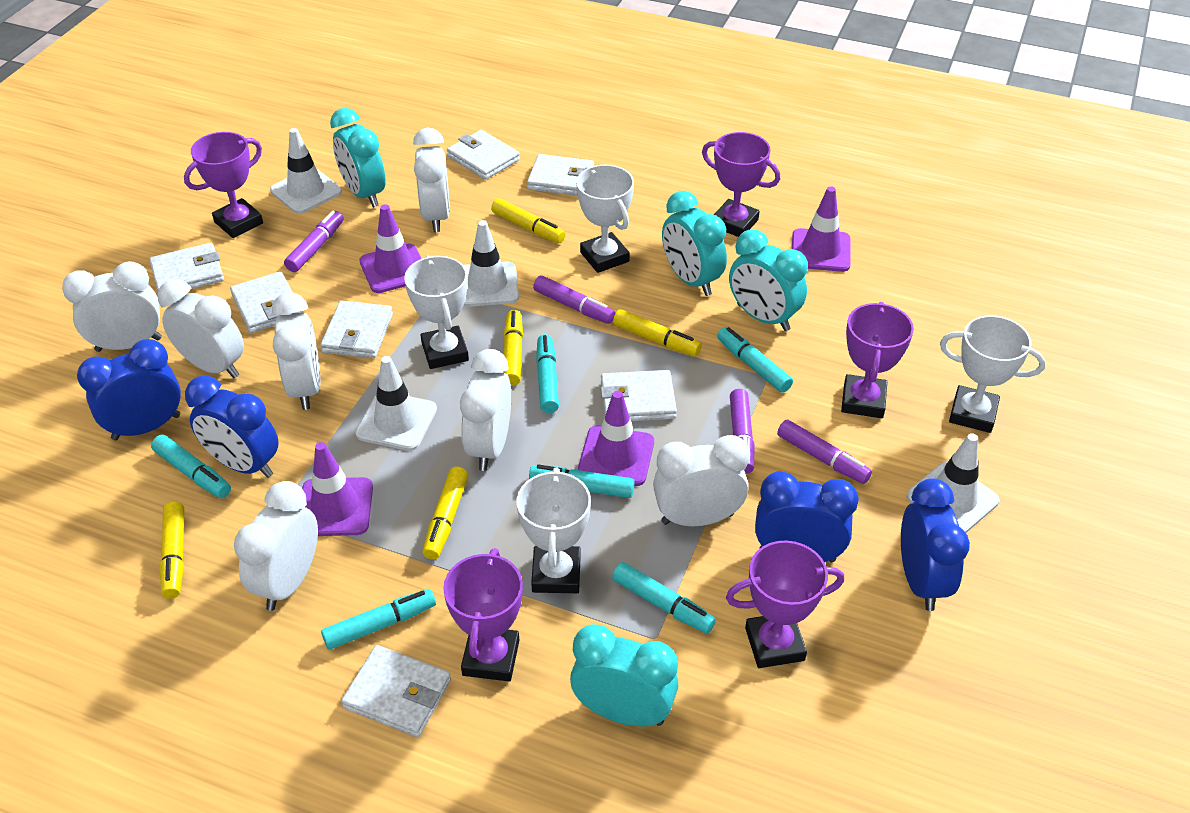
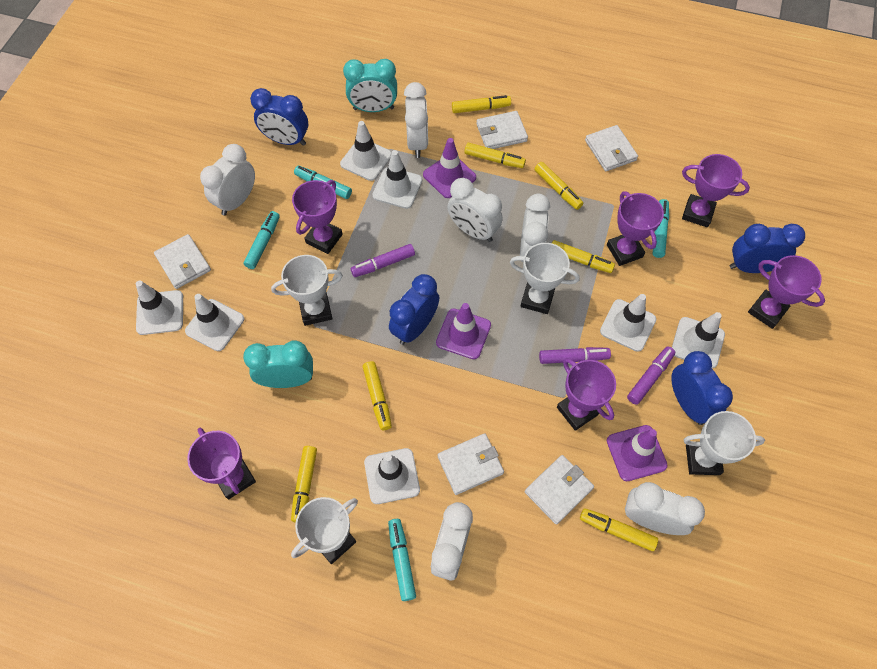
purple marker: [284,211,344,272] [533,276,615,324] [730,389,754,474] [777,420,872,484] = 4 -> [351,244,415,277] [539,347,611,364] [627,346,675,405] = 3
purple traffic cone: [302,442,373,536] [359,204,422,293] [578,391,654,486] [792,186,851,272] = 4 -> [423,138,476,198] [436,303,491,359] [607,425,668,481] = 3
purple trophy: [184,132,263,238] [443,548,523,681] [702,132,780,237] [726,541,844,668] [841,302,914,418] = 5 -> [187,428,256,500] [292,180,343,254] [557,358,616,431] [607,191,664,266] [682,154,750,227] [748,255,825,329] = 6
turquoise clock: [330,108,386,207] [570,624,678,726] [662,191,727,296] [729,229,808,331] = 4 -> [243,341,313,388] [343,59,397,112] = 2
turquoise marker: [151,435,231,498] [321,589,436,650] [529,465,635,498] [536,334,559,413] [612,562,716,634] [717,327,793,393] = 6 -> [243,211,280,269] [294,166,352,199] [388,519,416,601] [653,199,669,258] = 4
white clock: [62,261,162,352] [158,279,244,378] [234,481,318,611] [272,293,321,410] [413,128,450,232] [460,349,511,471] [653,435,750,526] = 7 -> [200,144,255,215] [404,82,428,158] [430,502,473,581] [447,178,502,242] [520,194,550,262] [625,482,705,535] = 6
white traffic cone: [270,128,342,214] [355,356,437,451] [463,220,519,307] [907,433,1000,533] = 4 -> [136,281,183,335] [185,294,244,351] [340,121,392,181] [364,448,420,504] [372,150,422,209] [600,294,656,352] [672,312,725,369] = 7
white wallet: [149,243,224,291] [230,271,301,333] [320,301,393,358] [341,645,451,737] [447,130,520,180] [527,154,594,196] [600,370,677,421] = 7 -> [154,234,211,289] [438,433,504,495] [476,111,528,149] [525,455,594,525] [585,125,638,171] = 5
yellow marker: [159,502,184,599] [422,467,468,560] [491,198,565,243] [503,310,523,386] [613,309,702,357] = 5 -> [291,446,317,523] [363,361,392,430] [452,95,511,113] [465,143,526,168] [534,162,583,210] [552,240,615,273] [580,508,658,551] = 7

